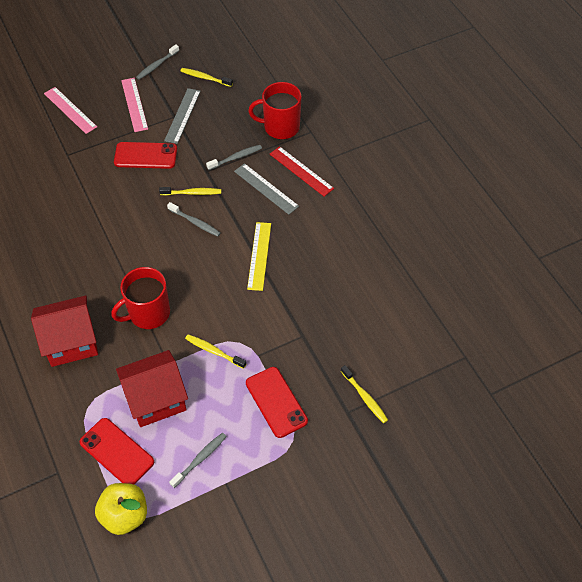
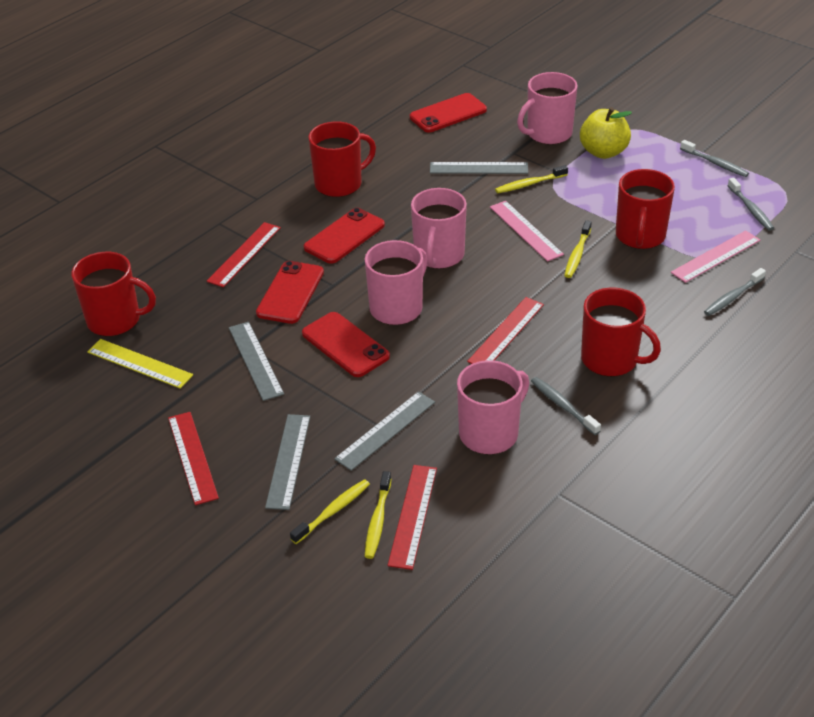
grey ruler: [164,88,201,144] [234,163,299,215] = 2 -> [229,322,284,401] [265,414,310,510] [334,391,435,471] [430,162,528,174] = 4
pink mug: none = 0 -> [365,240,428,325] [411,188,467,269] [457,360,529,455] [517,72,578,145] = 4
red house: [31,295,98,367] [116,350,188,427] = 2 -> none = 0
red mug: [111,267,170,329] [248,82,302,139] = 2 -> [71,252,156,336] [308,121,376,197] [581,288,661,377] [616,169,675,249] = 4
red phone: [80,418,154,485] [114,142,177,169] [246,367,308,438] = 3 -> [256,261,324,324] [302,312,390,377] [304,208,385,264] [410,93,487,132] = 4
red ruler: [270,146,334,197] = 1 -> [168,412,219,505] [207,222,281,287] [388,465,437,570] [467,297,544,364] = 4

